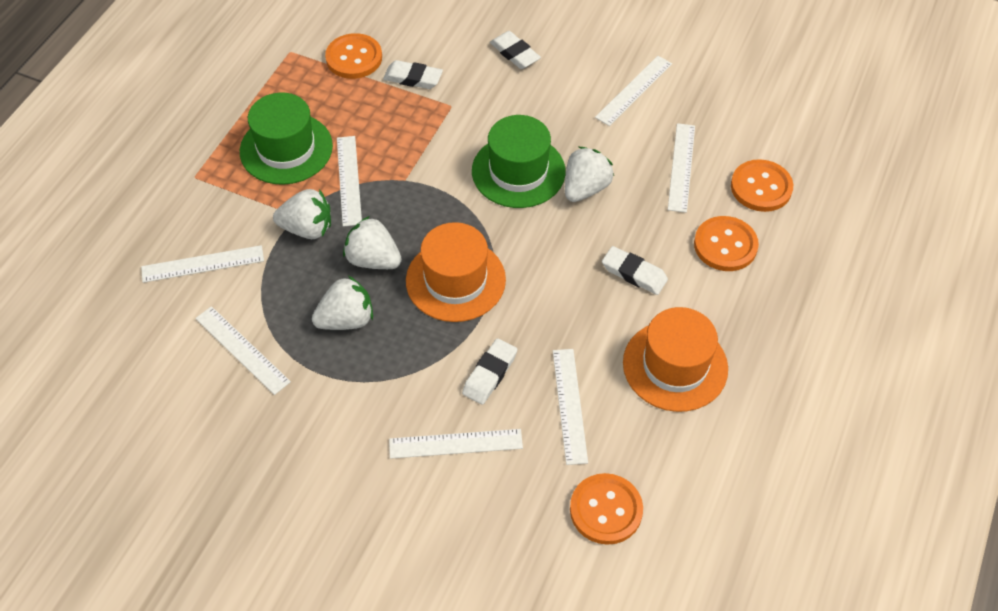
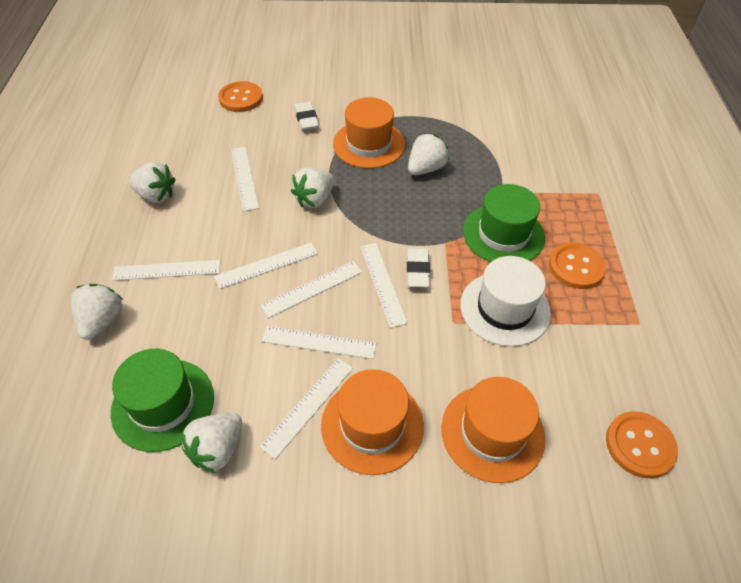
orange button: [325,33,382,79] [570,473,643,545] [694,216,759,271] [731,159,793,212] = 4 -> [218,81,263,112] [549,242,606,289] [606,411,678,478] = 3
orange hat: [406,222,506,322] [623,307,728,412] = 2 -> [321,369,424,475] [333,97,405,168] [441,377,545,483] = 3
white eraser: [383,60,443,89] [462,338,517,405] [490,31,541,69] [602,246,668,295] = 4 -> [294,102,319,130] [407,248,430,287] = 2
white hat: none = 0 -> [460,256,551,347] = 1
white strawberry: [273,189,331,239] [312,276,373,330] [343,216,402,269] [565,147,614,202] = 4 -> [71,284,123,340] [128,162,176,203] [181,413,242,473] [291,168,334,208] [408,133,449,175] = 5

